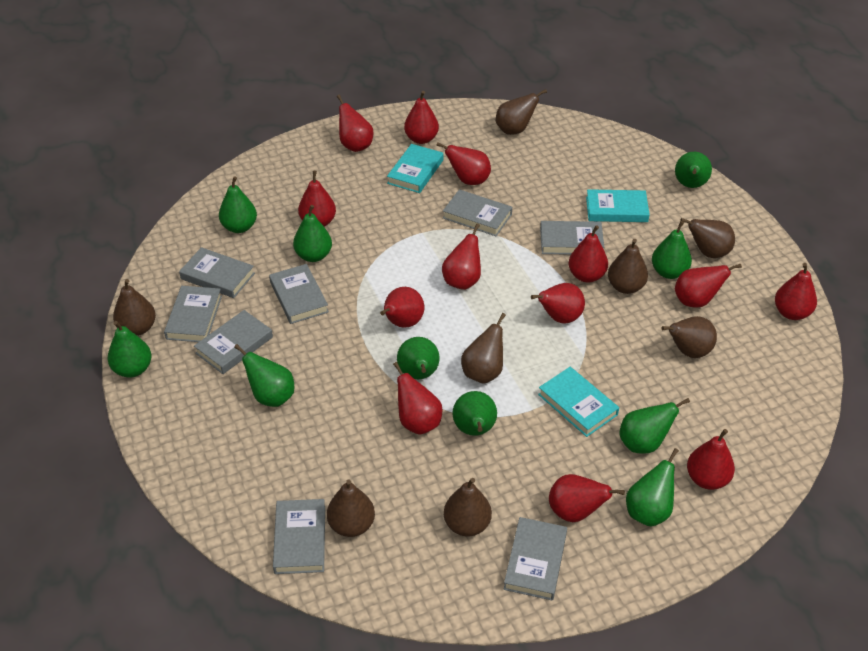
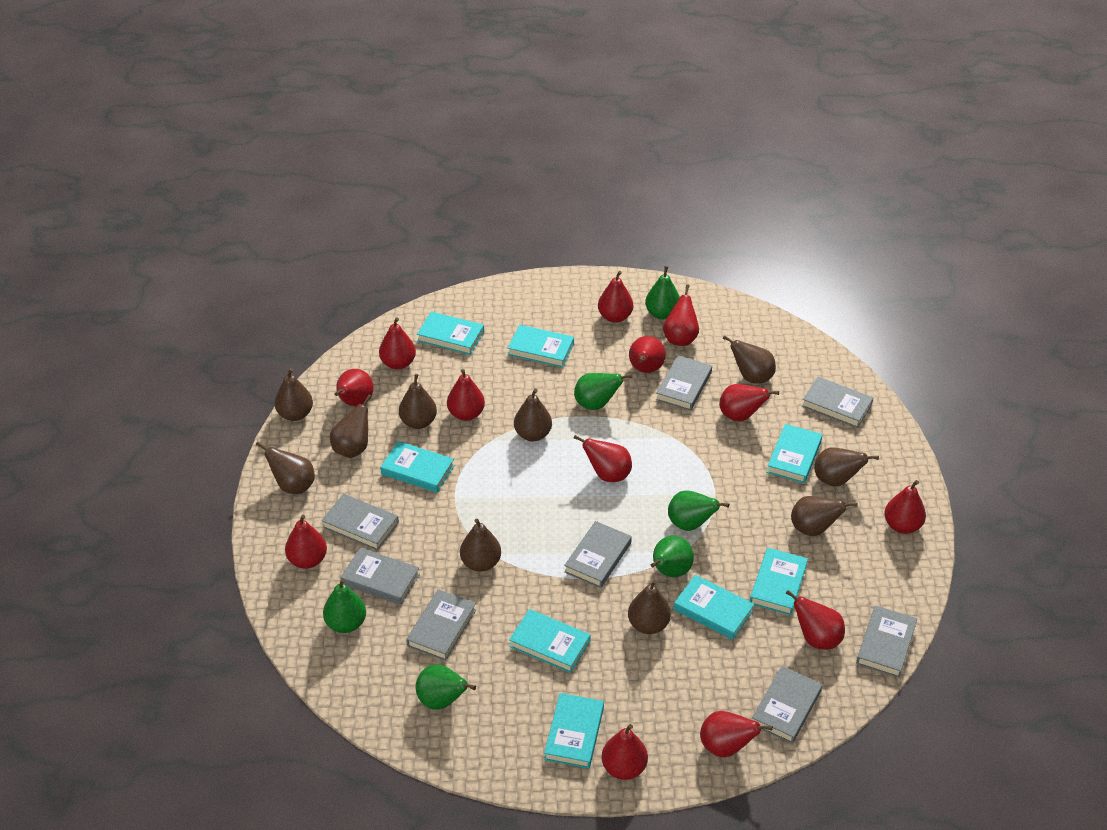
brown pear: [113,279,156,336] [327,480,375,537] [444,478,492,536] [461,313,506,384] [496,89,547,135] [608,239,648,294] [661,316,717,358] [680,218,735,258] = 8 -> [256,442,315,494] [275,368,313,421] [330,394,372,458] [399,374,437,429] [460,519,501,572] [514,389,552,442] [628,580,671,634] [723,335,776,384] [791,496,858,536] [814,447,879,487] = 10
green pear: [108,321,152,378] [219,176,257,233] [234,344,294,407] [293,205,332,262] [397,337,440,379] [453,391,497,436] [620,398,690,454] [626,448,679,527] [652,221,692,279] [675,152,712,188] = 10 -> [323,578,366,633] [416,664,476,710] [574,373,632,410] [645,266,680,319] [651,536,694,577] [668,490,729,531] = 6
turquoise book: [387,144,443,193] [538,367,619,437] [586,189,650,222] = 3 -> [380,441,454,493] [417,311,484,355] [508,325,574,368] [509,609,590,673] [544,693,604,769] [673,575,754,640] [750,548,808,615] [767,424,822,483] = 8

